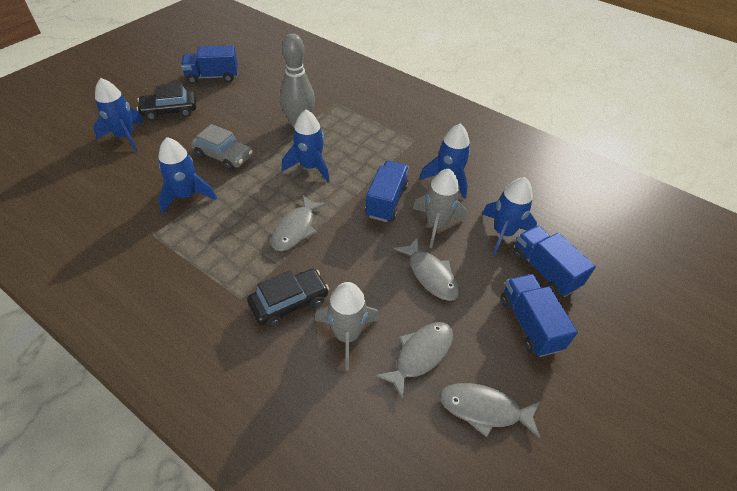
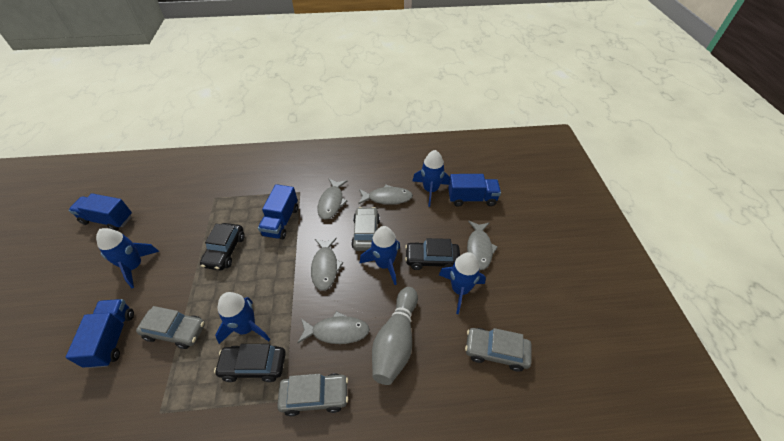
black car: [137,84,196,121] [247,269,329,328] = 2 -> [200,223,245,270] [214,344,286,382] [405,238,460,270] = 3
grey car: [191,124,253,171] = 1 -> [136,306,205,349] [277,373,348,416] [351,207,380,251] [465,328,532,371] = 4
grey fish: [271,195,327,251] [376,322,453,400] [394,237,459,301] [440,383,540,438] = 4 -> [298,311,370,344] [311,238,343,291] [318,179,347,220] [358,184,413,205] [467,221,498,270] = 5
grey rocket: [315,282,379,371] [413,168,467,248] = 2 -> none = 0

